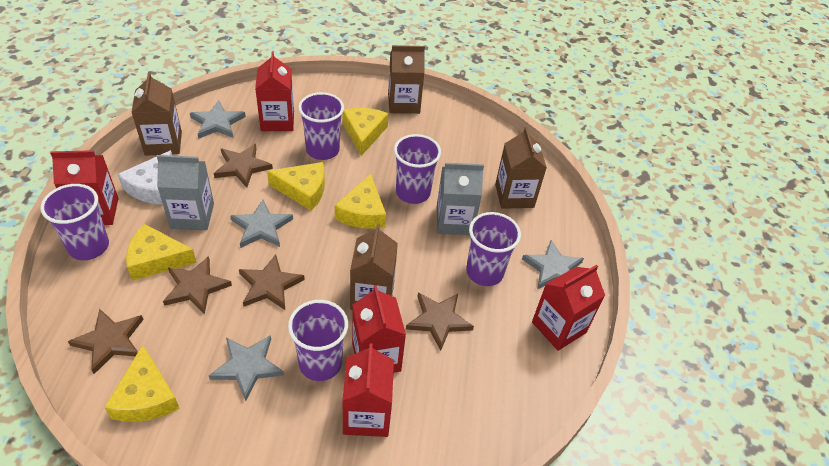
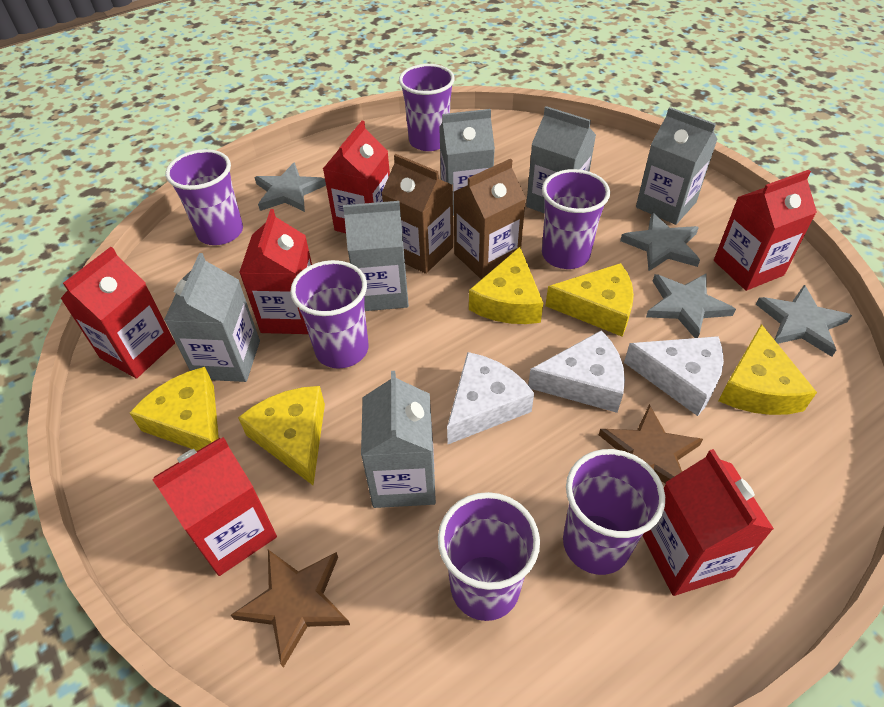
brown carton: [131,72,182,156] [350,224,398,310] [388,45,425,114] [495,127,547,209] = 4 -> [381,154,453,274] [454,158,526,279] = 2
brown star: [68,309,144,374] [163,256,232,314] [214,144,273,188] [239,254,305,310] [406,293,474,351] = 5 -> [231,550,350,668] [599,404,703,484] = 2
grey carton: [157,155,214,230] [436,163,484,235] = 2 -> [164,253,260,382] [343,201,409,311] [361,371,436,508] [439,109,495,216] [526,106,596,214] [636,107,718,225] = 6
purple cup: [40,184,109,260] [288,300,348,381] [298,92,344,160] [394,134,441,204] [466,212,521,286] = 5 -> [165,149,243,245] [290,260,368,368] [399,64,455,151] [438,492,540,621] [542,169,610,269] [563,449,665,575] = 6
red carton: [50,150,119,225] [255,52,294,131] [342,343,394,437] [352,285,406,373] [532,265,605,351] = 5 -> [60,247,175,379] [152,437,277,576] [239,209,312,334] [323,121,390,233] [642,449,774,596] [714,170,817,291] = 6
white cheese: [118,150,172,205] = 1 -> [447,352,534,444] [528,330,625,413] [624,336,724,416] = 3

